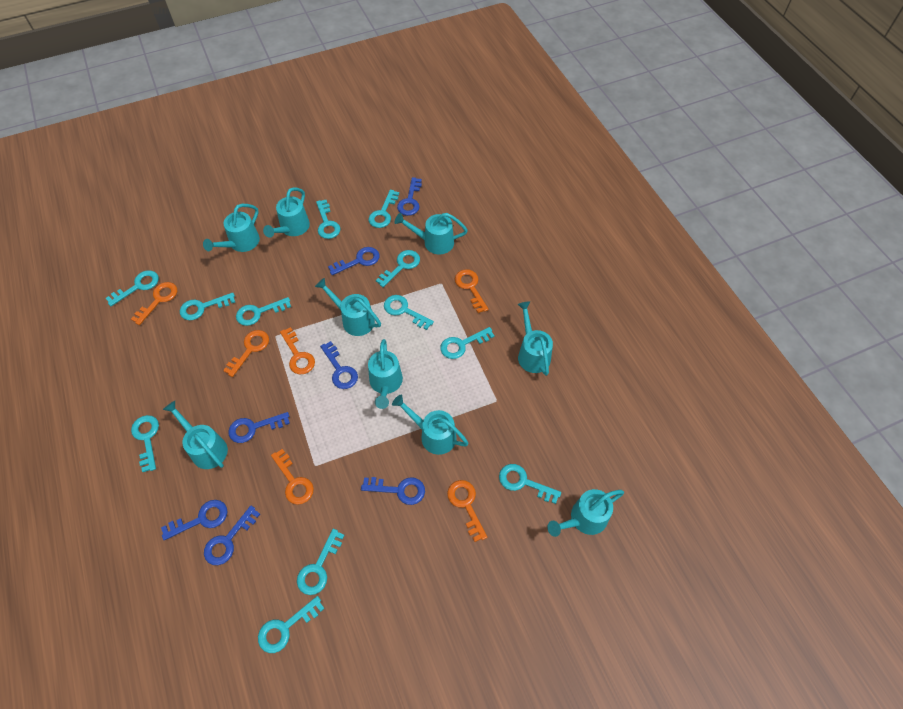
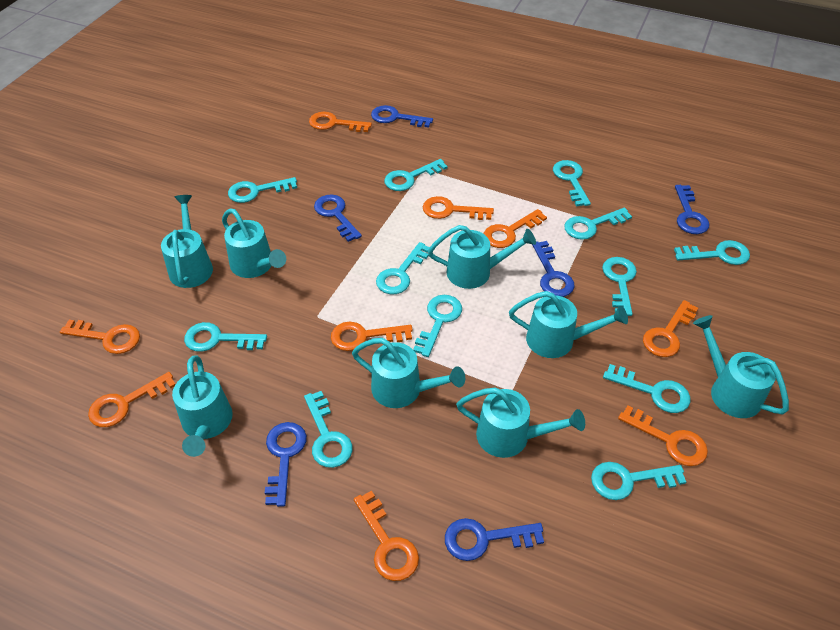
blue key: [161,500,227,540] [204,506,260,565] [229,412,290,443] [320,341,358,389] [328,247,380,275] [361,477,425,505] [397,177,422,216] = 7 -> [265,422,307,507] [314,195,362,242] [371,105,433,128] [445,518,544,561] [532,241,575,297] [675,185,709,234] = 6
orange key: [131,282,177,325] [223,330,269,377] [271,449,314,505] [280,327,315,374] [447,480,487,542] [455,269,489,313] = 6 -> [60,320,140,354] [88,372,176,427] [309,112,372,132] [331,322,413,351] [354,490,419,581] [423,196,494,220] [484,209,547,248] [618,405,708,466] [643,300,698,357] = 9
turquoise watering can: [163,401,228,469] [203,204,260,252] [263,187,310,238] [315,278,381,336] [368,339,403,409] [392,395,469,455] [394,213,468,255] [518,301,553,376] [547,489,624,537] = 9 -> [161,195,213,288] [172,356,233,457] [222,209,286,278] [352,338,465,408] [428,225,536,289] [456,388,585,458] [509,291,628,358] [693,315,789,418] = 8

